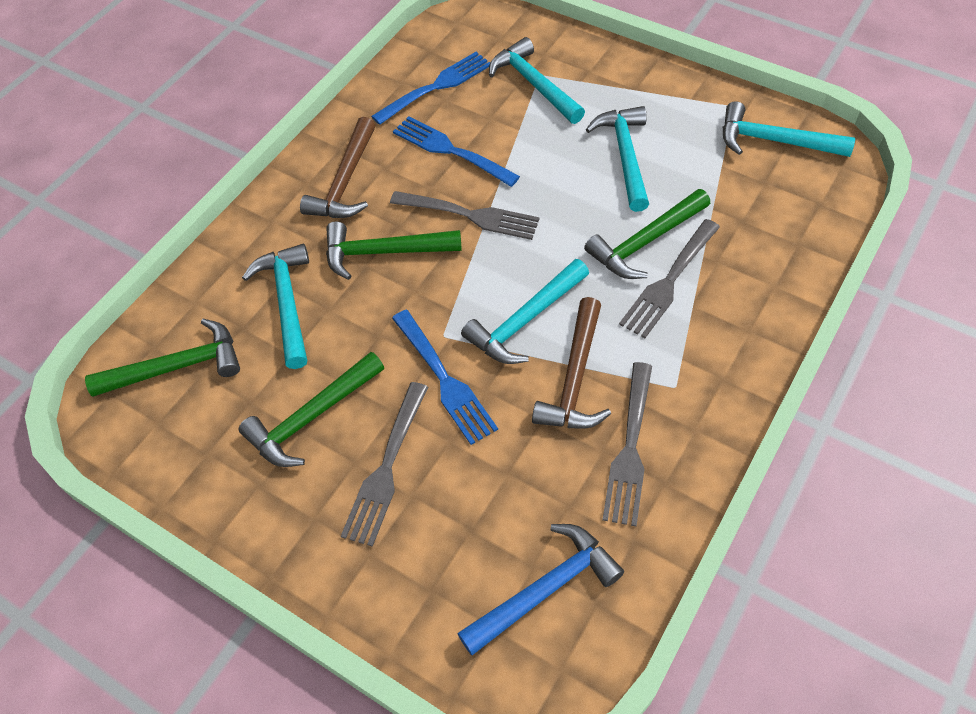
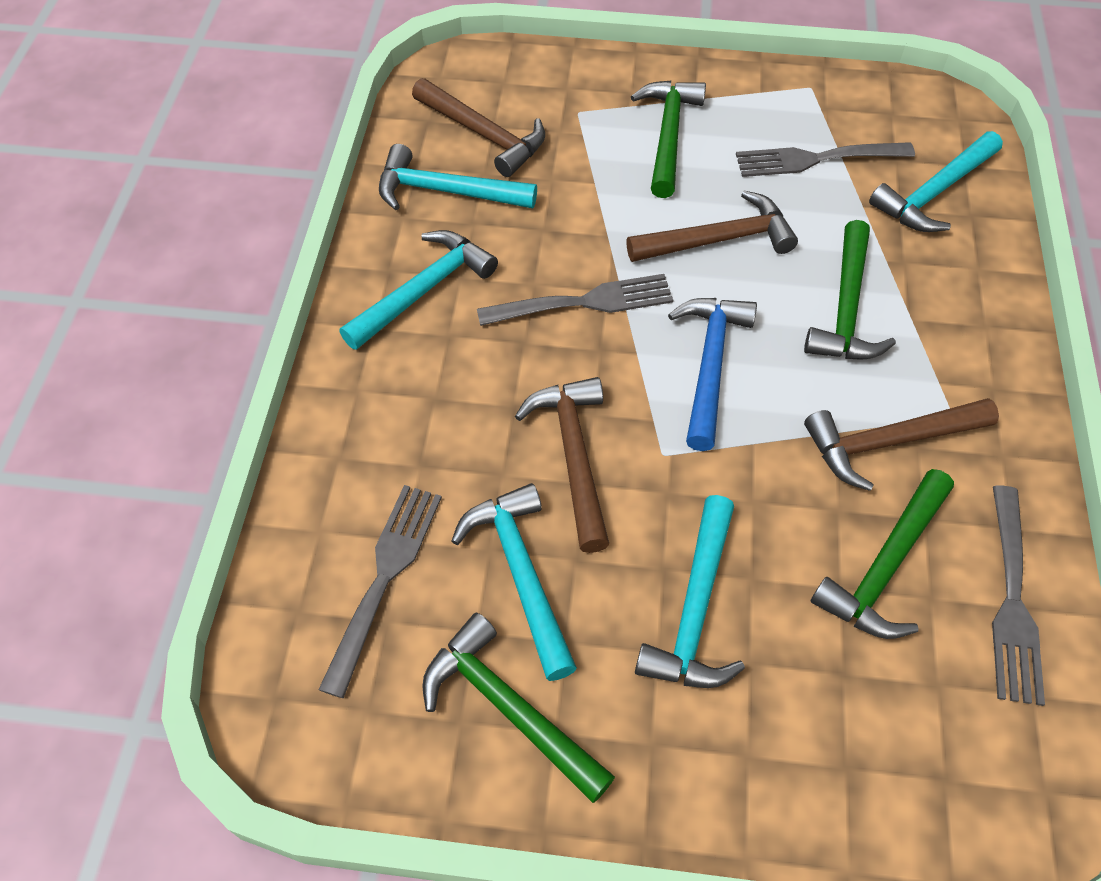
blue fork: [371,52,490,125] [392,310,498,445] [393,116,520,187] = 3 -> none = 0
brown hammer: [300,117,375,218] [532,297,611,429] = 2 -> [412,78,545,177] [515,377,609,553] [626,191,798,262] [804,398,999,491] = 4

